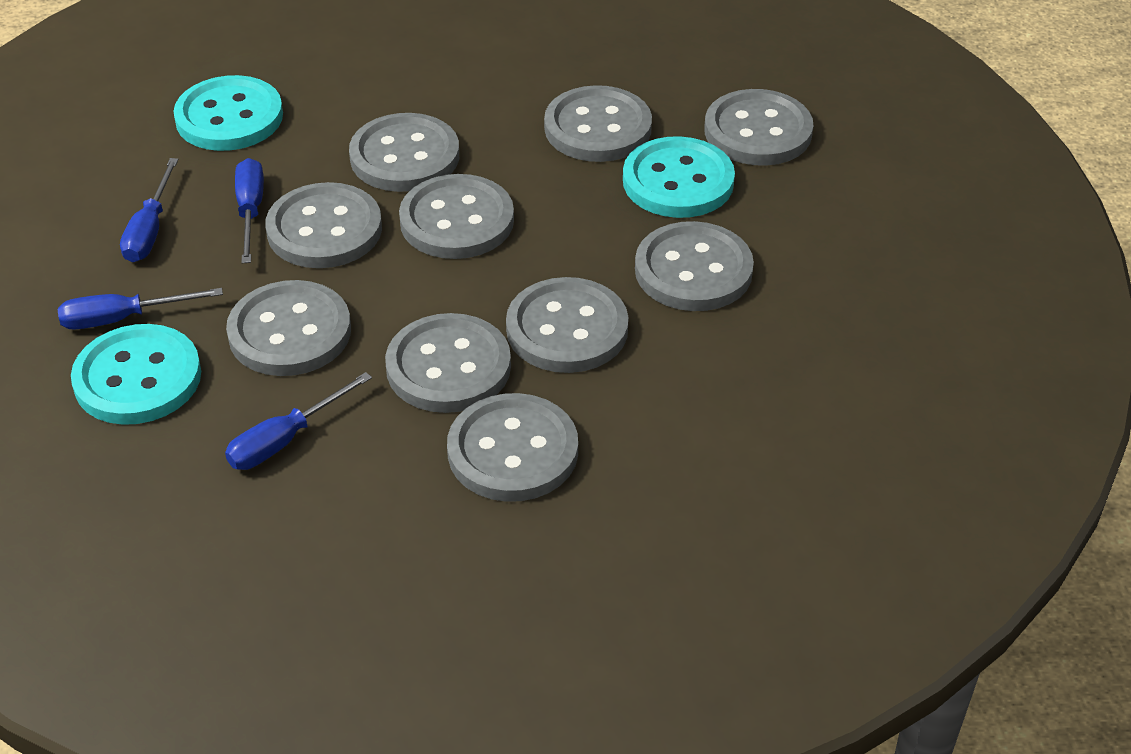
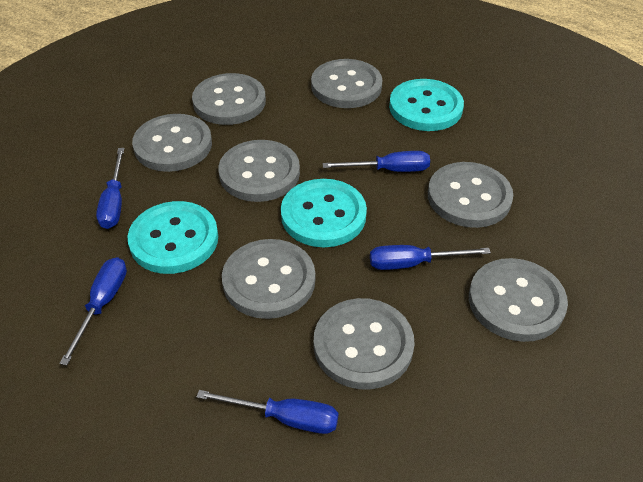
blue screwdriver: [58,288,223,329] [120,158,179,262] [225,372,372,470] [235,158,264,263] = 4 -> [59,257,127,365] [96,148,125,229] [197,390,338,434] [323,151,430,172] [370,245,491,270] = 5
grey button: [226,280,351,376] [265,182,382,268] [349,113,459,192] [385,313,511,413] [399,174,514,259] [447,393,578,502] [506,277,628,373] [544,85,652,162] [635,221,754,311] [704,89,813,166] = 10 -> [132,114,212,172] [192,73,266,125] [218,140,300,202] [222,239,315,319] [311,59,382,108] [314,298,415,390] [428,162,513,228] [469,258,568,342] = 8

